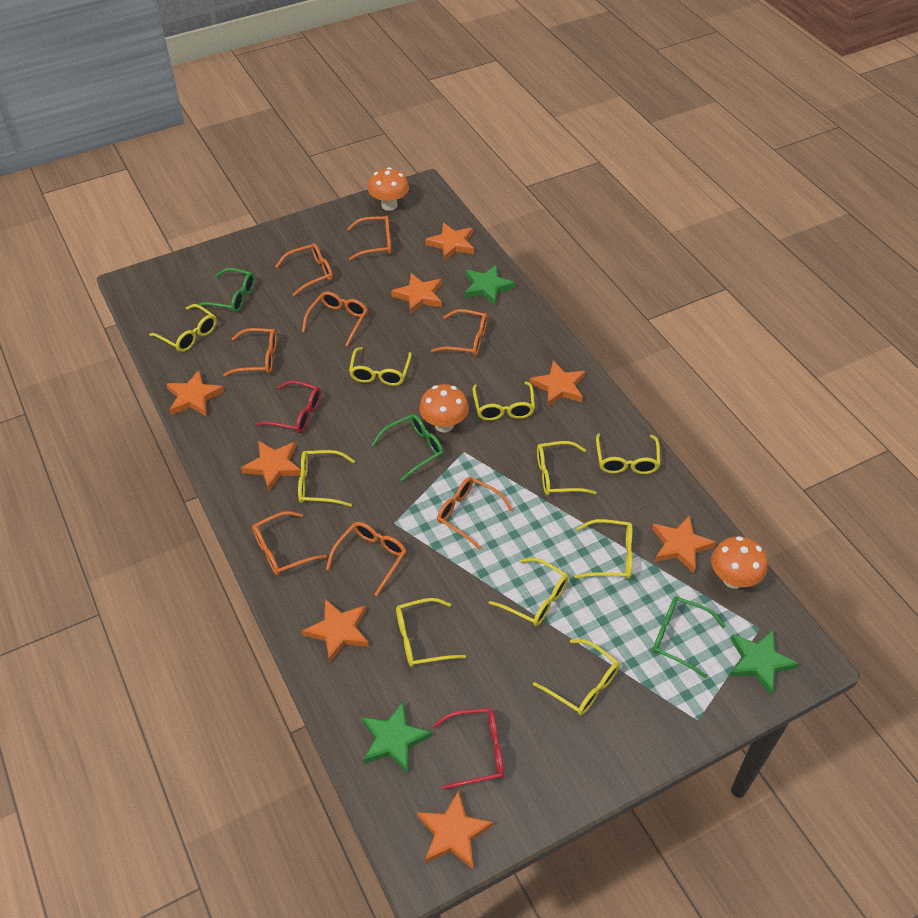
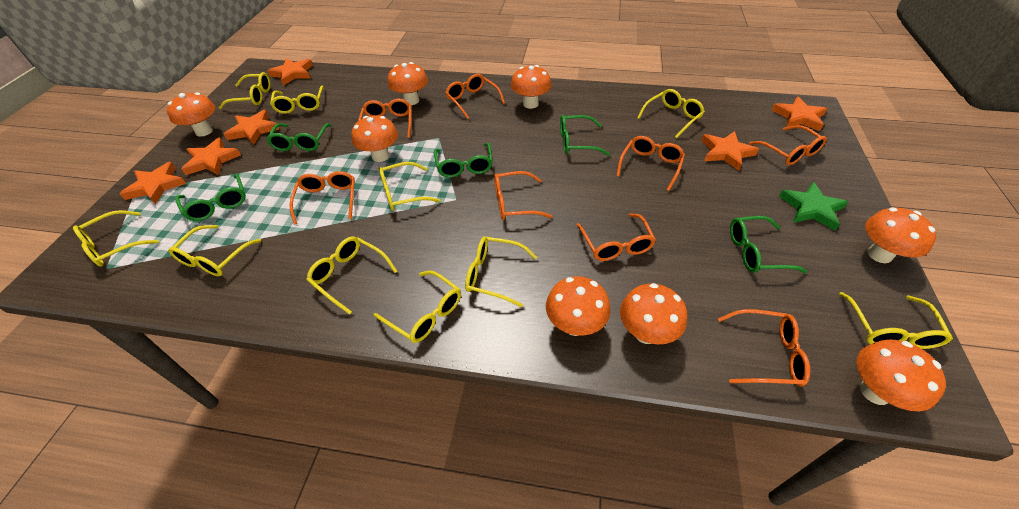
green glasses: [195,268,255,313] [372,414,443,481] [653,597,726,678] = 3 -> [175,173,246,221] [267,123,332,151] [434,143,493,178] [560,115,610,156] [730,216,807,273] = 5
green star: [362,702,432,773] [464,265,515,305] [729,630,799,695] = 3 -> [779,182,848,231] = 1
orange mushroom: [368,167,409,211] [419,384,469,432] [711,536,767,589] = 3 -> [167,92,215,137] [351,116,398,162] [388,62,428,105] [511,65,551,109] [546,276,611,336] [620,283,687,344] [857,339,946,411] [865,208,936,263] = 8
orange star: [167,370,224,417] [241,441,301,491] [302,599,369,662] [391,273,442,315] [417,790,493,869] [425,223,474,261] [530,360,585,407] [652,515,716,573] = 8 -> [120,162,186,204] [182,138,241,175] [224,110,279,145] [267,58,313,86] [701,131,759,171] [771,96,827,131] = 6
red glasses: [256,381,321,433] [433,708,504,790] = 2 -> none = 0

